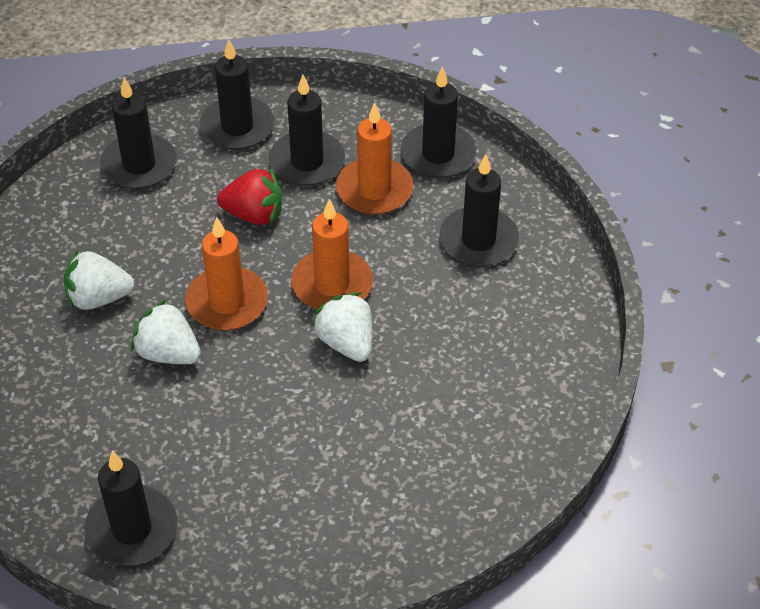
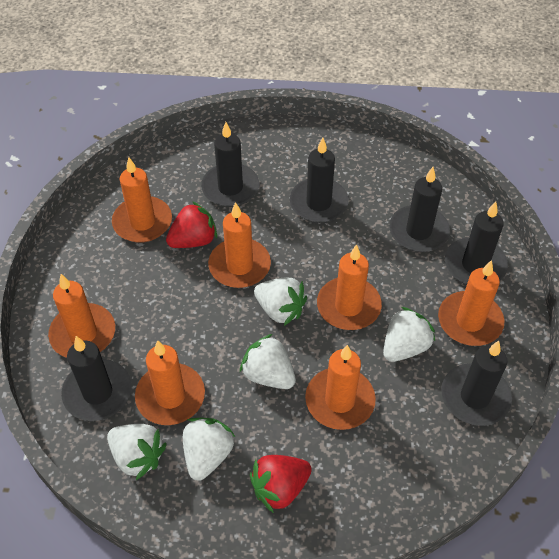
orange candle: [185,217,268,331] [291,199,373,309] [336,102,413,215] = 3 -> [48,274,115,358] [112,157,172,243] [135,340,205,425] [208,202,271,288] [305,345,376,430] [317,244,382,330] [438,260,504,346] = 7
red strawberry: [217,168,282,225] = 1 -> [166,201,217,248] [250,455,312,513] = 2
white strawberry: [64,249,134,310] [131,299,201,364] [312,292,372,362] = 3 -> [107,424,167,480] [183,418,235,481] [240,334,296,389] [254,278,307,326] [383,307,435,362] = 5

